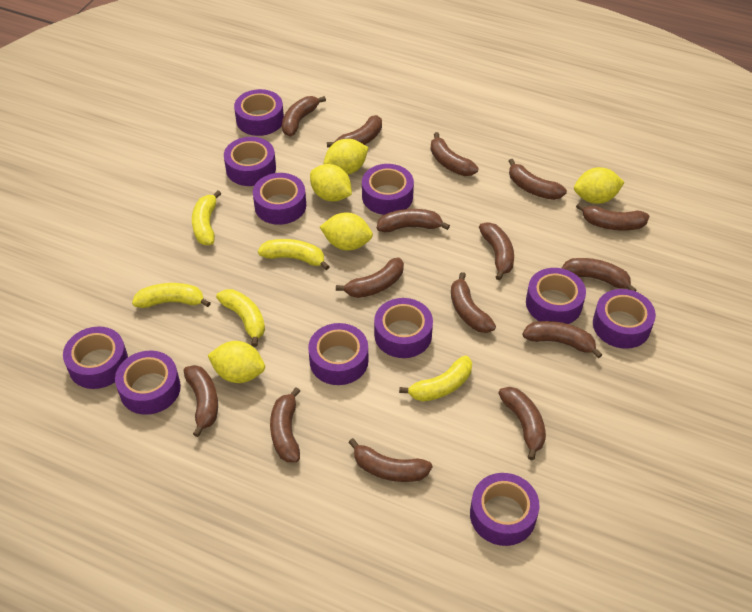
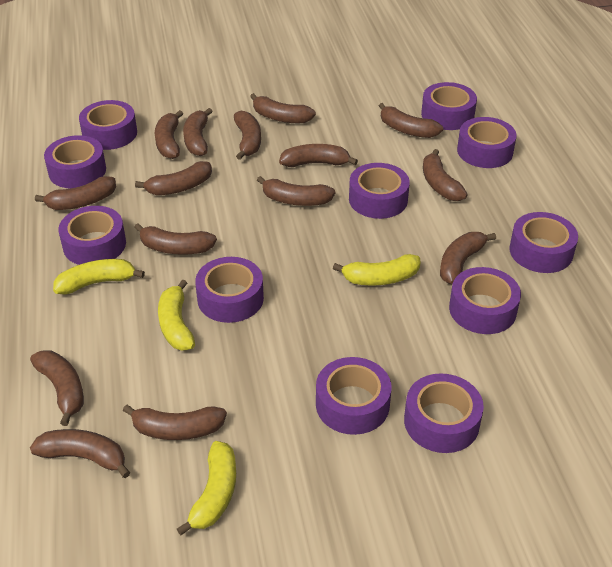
yellow banana: [132,283,211,308] [192,190,221,245] [216,289,265,347] [258,239,330,270] [399,356,472,402] = 5 -> [53,259,145,294] [158,279,195,351] [177,441,236,535] [333,254,421,285] = 4
yellow lemon: [208,341,265,383] [310,164,352,202] [320,212,373,251] [323,139,369,175] [574,167,625,204] = 5 -> none = 0

